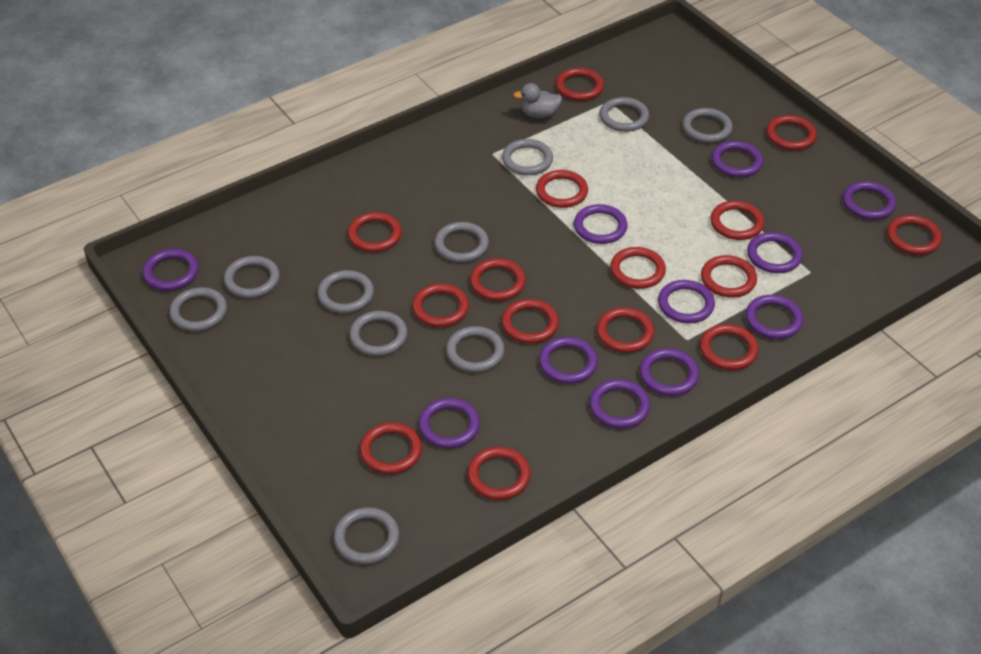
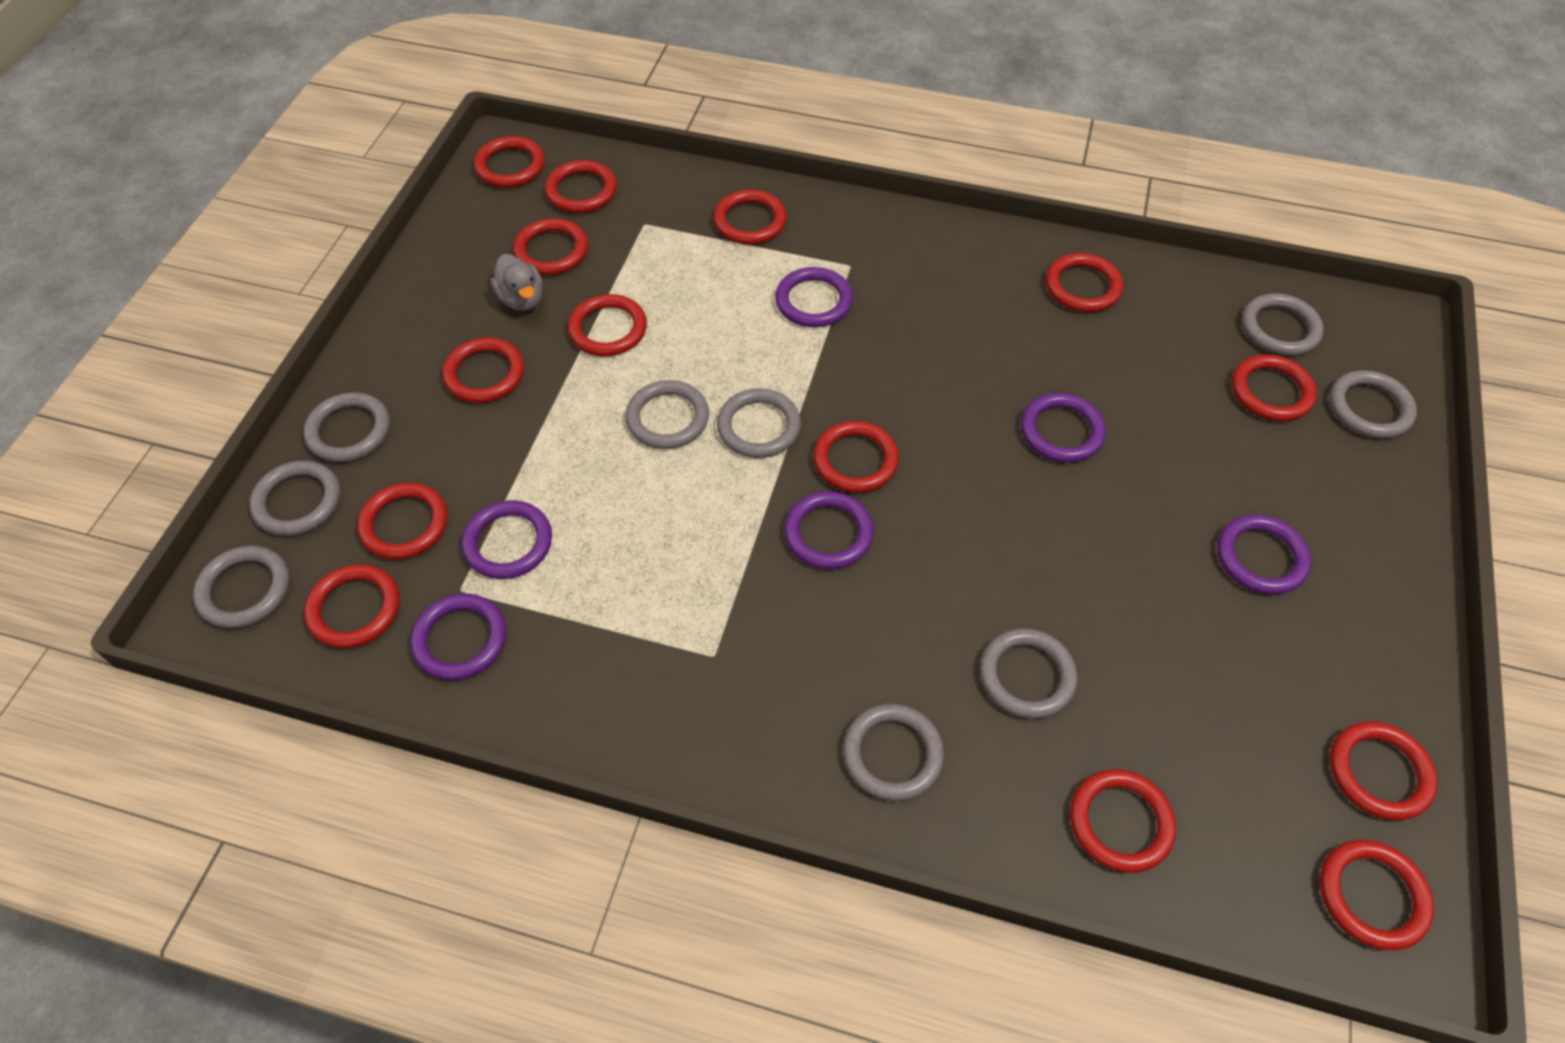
grey ring: [169,287,227,331] [224,256,280,298] [317,270,374,313] [334,507,399,564] [349,311,407,356] [434,222,489,262] [446,326,505,372] [502,139,553,175] [600,97,649,132] [682,108,733,143] = 10 -> [193,545,289,628] [249,461,340,536] [303,392,390,462] [625,380,709,449] [717,388,801,458] [843,704,944,801] [980,628,1077,719] [1242,293,1324,356] [1329,370,1417,438] = 9
purple ring: [142,249,199,291] [418,398,480,448] [539,337,598,384] [574,204,628,244] [589,379,650,429] [640,348,699,396] [658,280,715,323] [711,141,763,177] [745,295,803,339] [747,232,803,273] [843,181,896,220] = 11 -> [410,593,506,680] [461,500,552,579] [775,267,853,327] [784,491,874,569] [1021,393,1106,463] [1217,515,1311,594] = 6
red ring: [348,212,402,252] [360,422,422,474] [412,283,469,327] [467,447,531,500] [470,259,526,301] [501,299,559,344] [536,170,588,208] [556,68,604,101] [596,307,654,353] [610,247,666,289] [700,324,759,370] [701,255,757,298] [710,201,764,240] [766,115,817,150] [887,215,942,255] = 15 -> [304,564,400,648] [357,482,448,560] [442,338,524,403] [474,136,545,188] [513,218,588,275] [545,160,617,213] [568,294,647,356] [713,190,787,245] [813,421,899,493] [1046,253,1123,312] [1070,769,1176,873] [1232,354,1317,421] [1320,840,1434,950] [1330,721,1438,820] = 14

